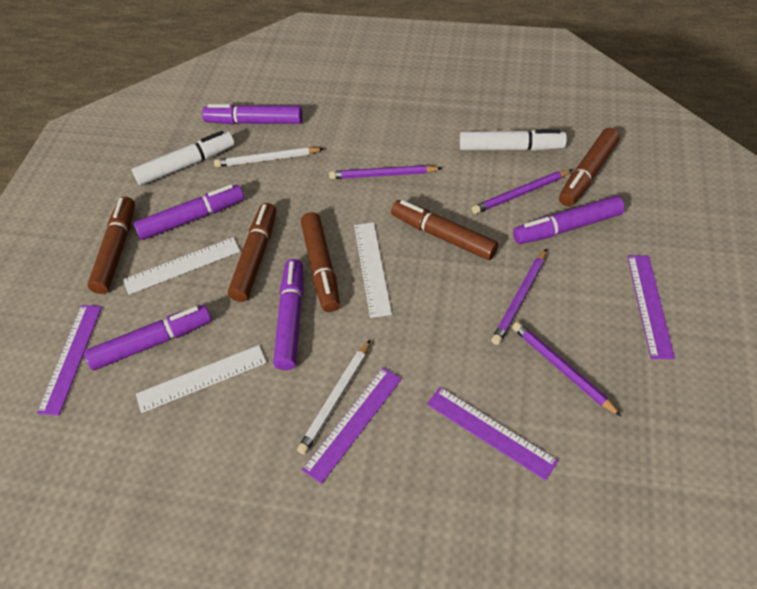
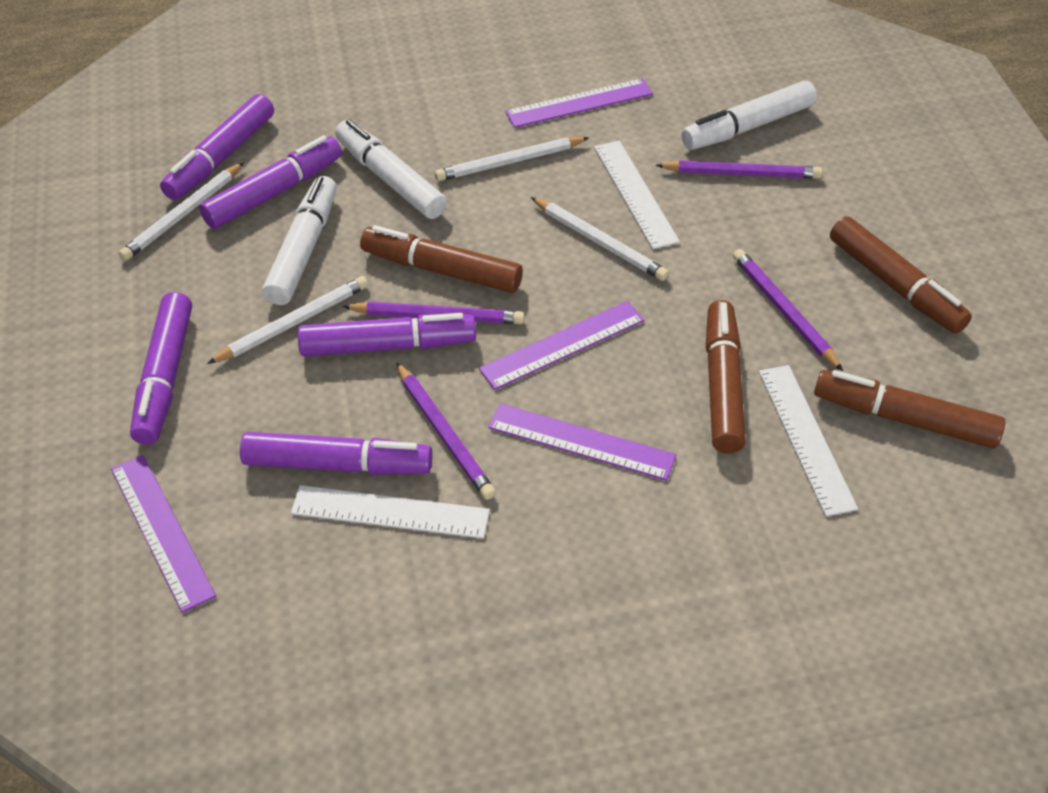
brown marker: [87,196,135,294] [228,203,276,302] [301,212,340,312] [391,200,498,260] [559,128,620,206] = 5 -> [360,225,523,293] [706,300,746,454] [814,370,1005,449] [830,216,972,334] = 4
white marker: [132,131,235,186] [460,129,567,151] = 2 -> [262,176,337,305] [335,119,447,219] [681,81,817,150] = 3
white pencil: [214,147,324,167] [297,340,370,455] = 2 -> [118,162,244,261] [207,276,368,364] [435,137,589,181] [531,197,669,281] = 4

